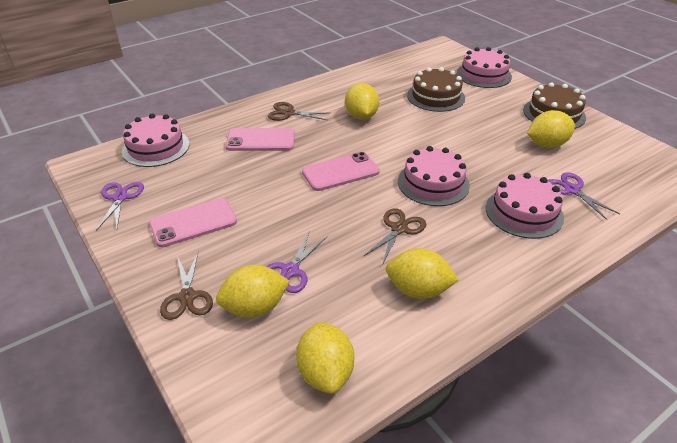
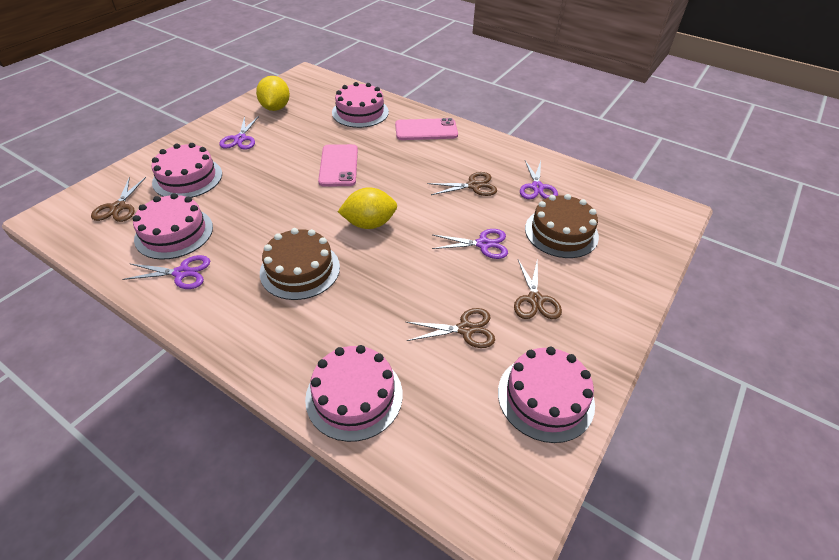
brown scissors: [160,252,213,320] [268,102,328,121] [364,208,426,265] = 3 -> [91,177,146,222] [406,308,495,348] [427,172,497,196] [514,258,562,319] = 4
pink cake: [122,114,189,167] [398,146,470,206] [457,47,512,88] [486,173,564,239] = 4 -> [133,193,213,260] [151,143,222,198] [305,345,403,442] [332,82,389,128] [498,347,595,443] = 5
pink phone: [149,198,237,247] [226,128,295,151] [302,152,380,191] = 3 -> [318,144,358,187] [395,118,458,140] = 2
purple scissors: [96,182,144,231] [266,233,327,293] [548,172,620,220] = 3 -> [122,255,210,289] [219,116,259,150] [432,229,508,259] [520,160,558,199] = 4
yellow lemon: [216,265,290,318] [296,322,354,394] [345,83,379,120] [386,248,459,299] [527,110,575,148] = 5 -> [256,76,290,111] [338,187,397,229] = 2

